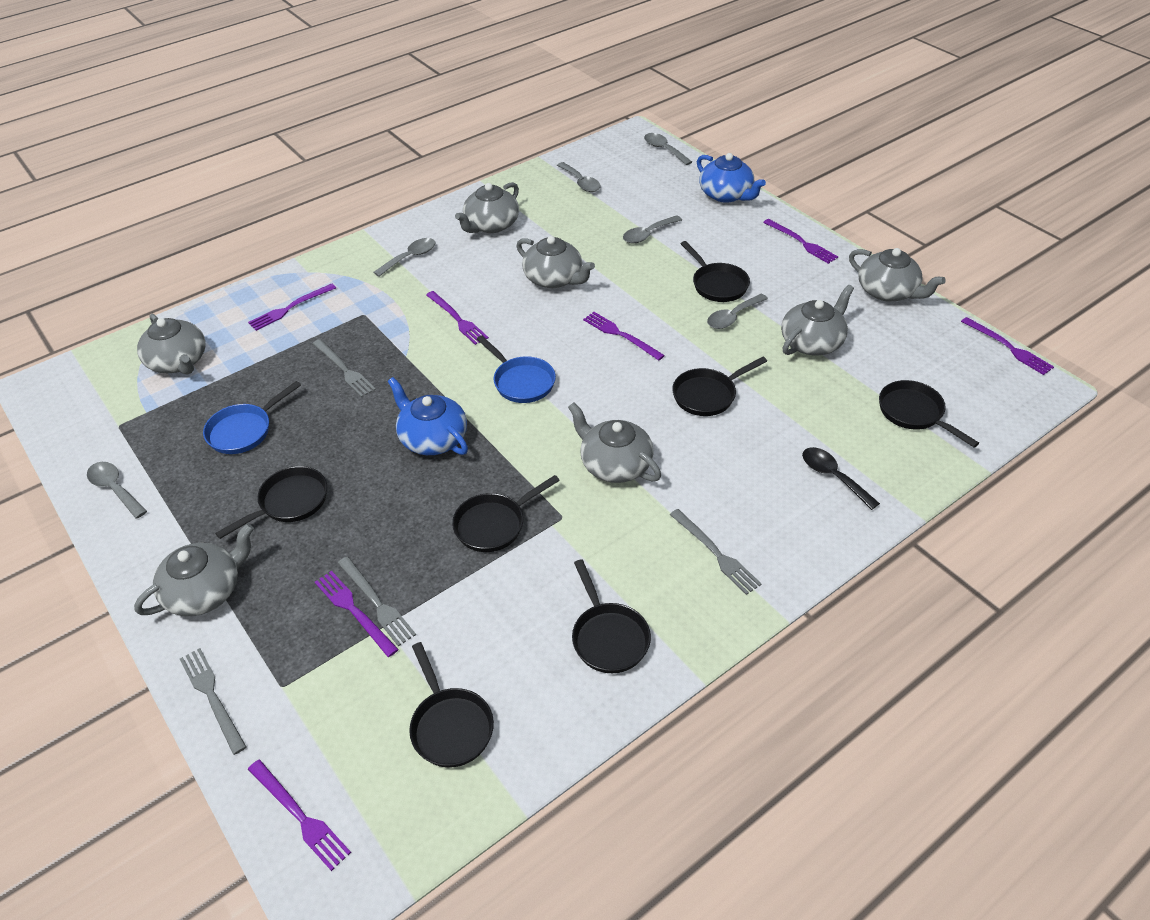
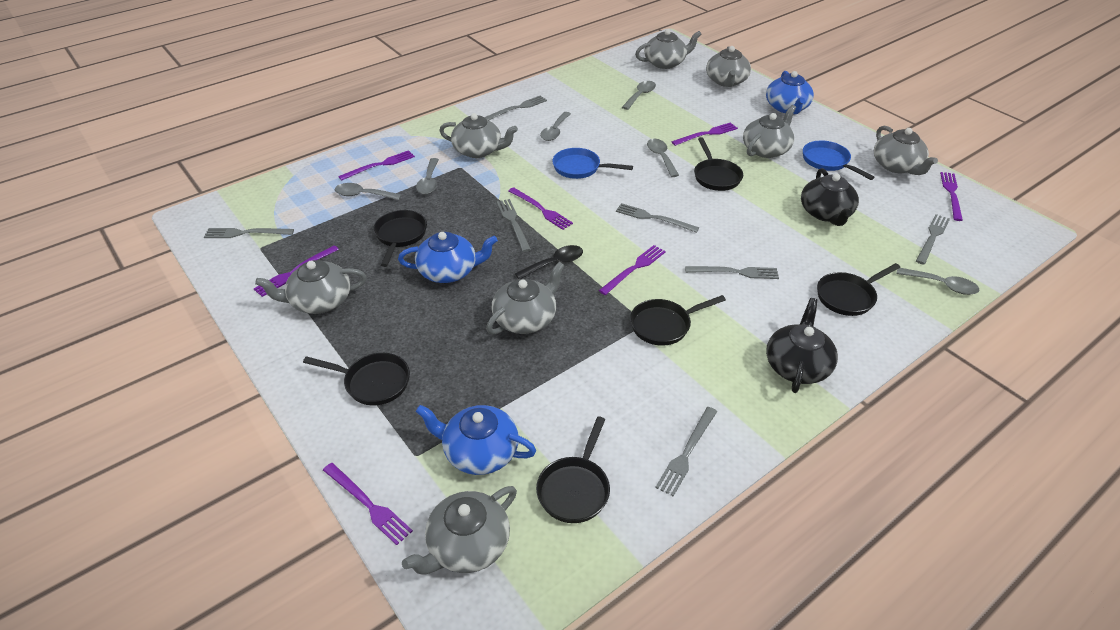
black pan: [215,466,327,539] [409,642,494,767] [452,475,560,552] [572,559,651,673] [672,357,767,416] [681,241,750,302] [879,380,979,448] = 7 -> [303,353,410,405] [374,210,427,267] [536,416,610,523] [630,295,726,346] [694,137,743,191] [817,263,900,316] = 6
black teapot: none = 0 -> [766,298,838,393] [801,168,859,226] = 2
blue teapot: [388,377,468,455] [697,153,766,203] = 2 -> [398,232,498,283] [415,405,536,475] [766,71,814,114] = 3
grey fork: [180,648,247,755] [313,339,376,397] [338,557,416,646] [670,509,762,595] = 4 -> [204,228,294,238] [485,95,547,120] [497,199,531,252] [616,203,699,233] [655,407,717,496] [685,266,779,279] [916,214,950,265] = 7
grey teapot: [134,524,254,616] [137,314,206,375] [455,182,519,233] [516,236,595,288] [568,402,661,483] [781,285,854,355] [849,248,946,302] = 7 -> [255,260,367,314] [402,486,517,575] [439,113,518,158] [486,262,564,335] [635,29,702,69] [706,46,751,87] [743,105,796,158] [874,126,938,175] = 8

